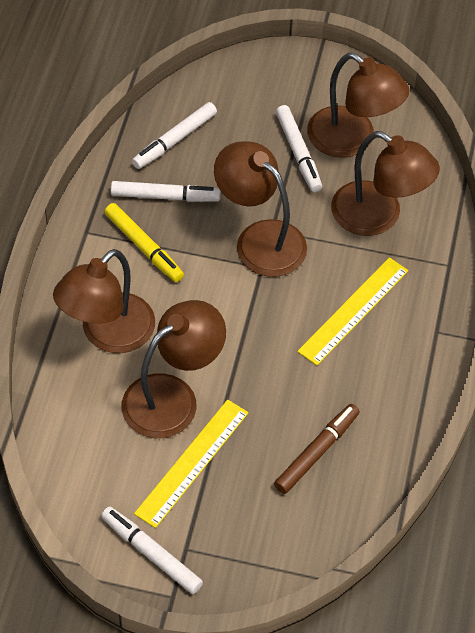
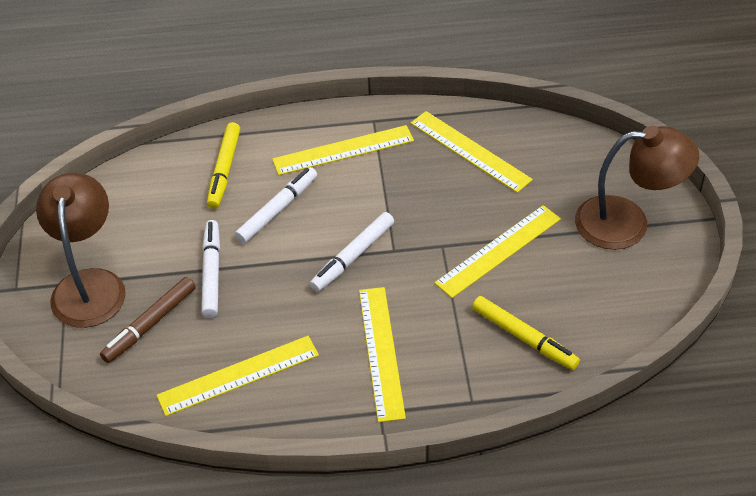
brown lamp: [53,249,155,353] [122,300,226,438] [214,141,307,277] [307,52,410,157] [331,131,440,236] = 5 -> [36,173,126,328] [575,126,699,250] = 2
white marker: [101,507,203,594] [111,181,221,202] [132,102,217,169] [276,105,322,192] = 4 -> [201,220,220,318] [235,167,317,244] [310,212,394,292] = 3
yellow marker: [105,203,184,282] = 1 -> [207,122,240,209] [472,296,580,370] = 2
yellow ruler: [134,400,249,528] [297,258,409,366] = 2 -> [157,336,319,416] [272,125,414,175] [359,287,406,422] [411,111,533,193] [435,205,561,298] = 5

